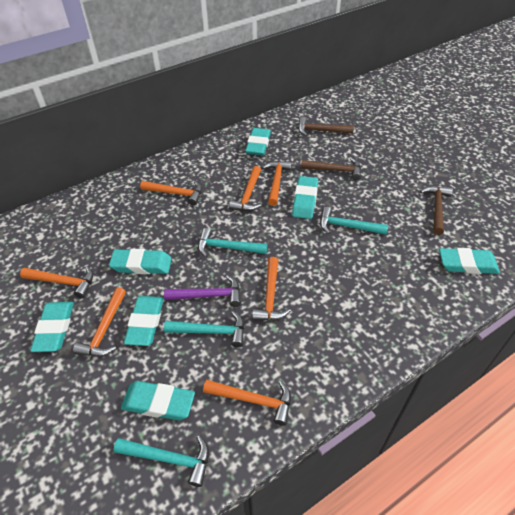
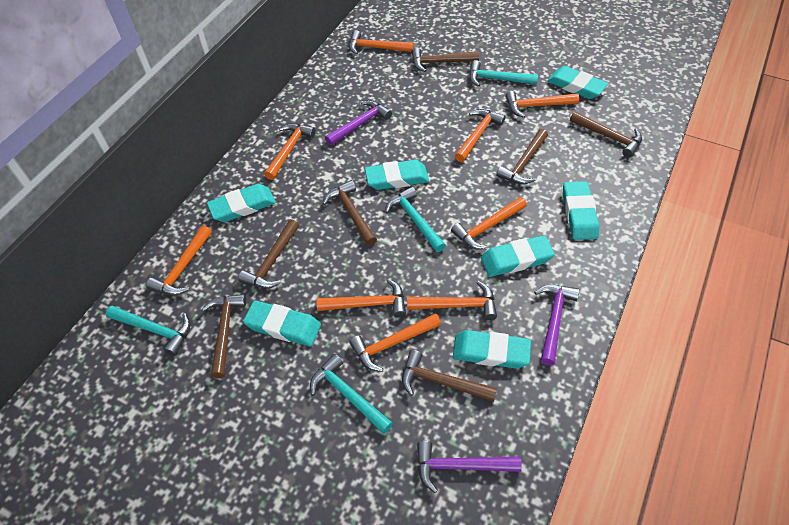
brown hammer: [298,117,354,136] [301,158,361,180] [420,186,453,235] = 3 -> [202,294,246,378] [238,219,299,288] [323,180,377,246] [402,350,497,402] [412,47,479,72] [496,129,548,184] [570,111,642,158] = 7
orange hammer: [20,266,93,298] [73,287,126,357] [140,181,202,206] [203,380,291,426] [229,166,262,211] [252,257,291,320] [262,161,292,206] = 7 -> [146,225,212,295] [264,123,316,180] [316,279,406,318] [349,30,413,55] [349,313,441,372] [407,281,497,320] [451,197,527,249] [455,109,505,162] [505,91,579,118] = 9
purple hammer: [164,275,241,307] = 1 -> [325,100,392,146] [417,441,522,493] [534,285,580,366] = 3

